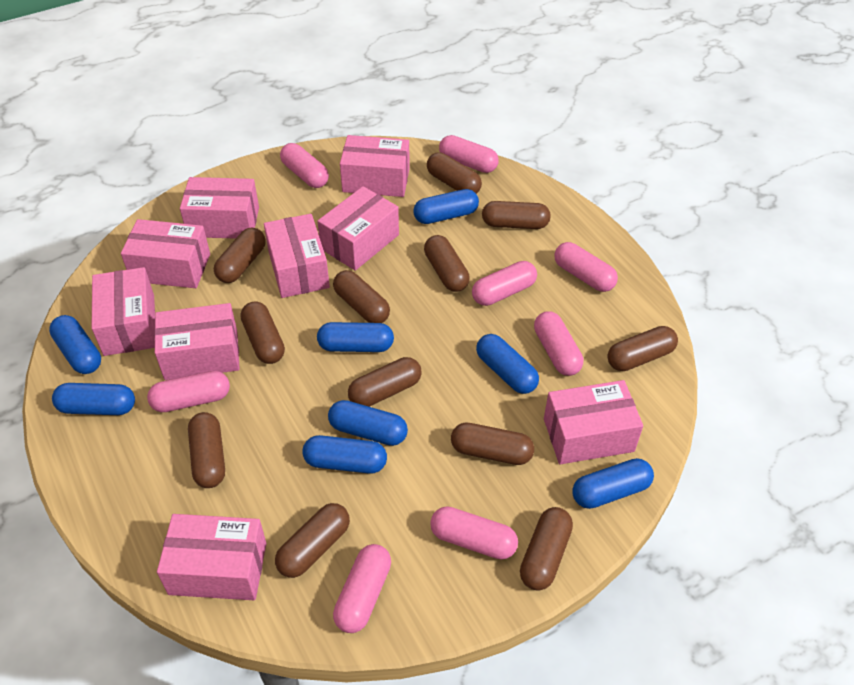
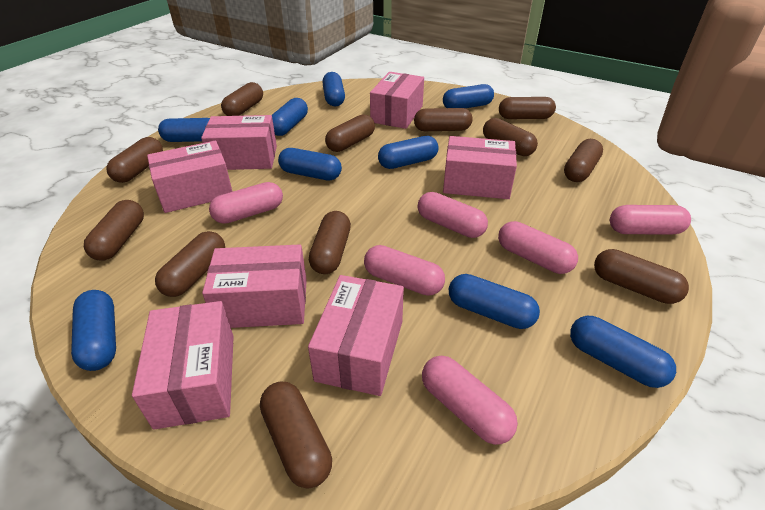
blue capsule: [49,315,101,374] [52,383,135,415] [302,435,387,474] [317,322,394,352] [328,400,408,446] [413,189,479,224] [476,334,539,394] [573,458,654,509] = 8 -> [71,290,116,371] [158,118,210,142] [272,98,308,136] [278,148,342,180] [322,72,345,106] [378,136,439,169] [443,84,494,108] [449,274,540,329] [570,316,676,388] = 9
pink box: [92,267,155,356] [121,219,210,288] [154,303,240,380] [157,514,266,600] [180,177,259,239] [264,214,330,298] [317,186,399,271] [340,135,410,197] [544,380,643,464] = 9 -> [132,301,234,429] [147,141,233,213] [201,115,277,170] [202,245,307,328] [308,275,404,396] [370,72,424,129] [443,136,517,199] = 7
pink capsule: [147,371,230,412] [280,143,329,188] [333,544,391,633] [430,506,518,559] [439,135,499,173] [472,261,537,306] [534,311,583,376] [554,242,618,292] = 8 -> [209,182,283,224] [364,245,445,296] [417,192,488,238] [422,356,518,445] [498,221,578,274] [610,205,691,235] = 6

